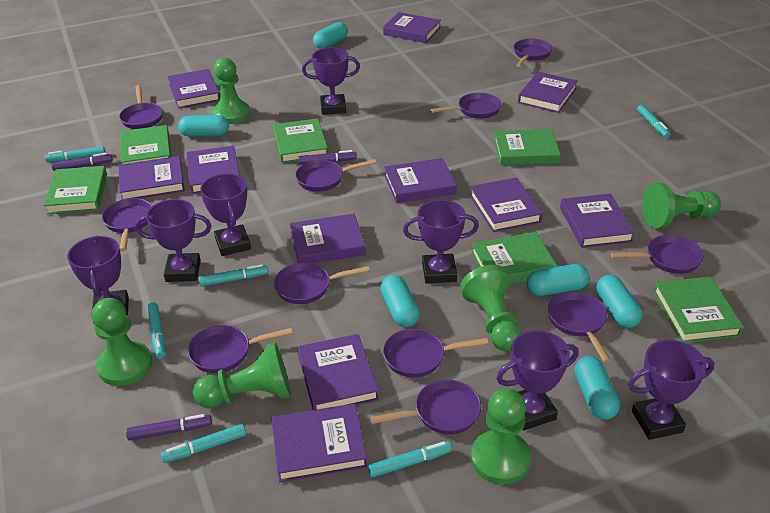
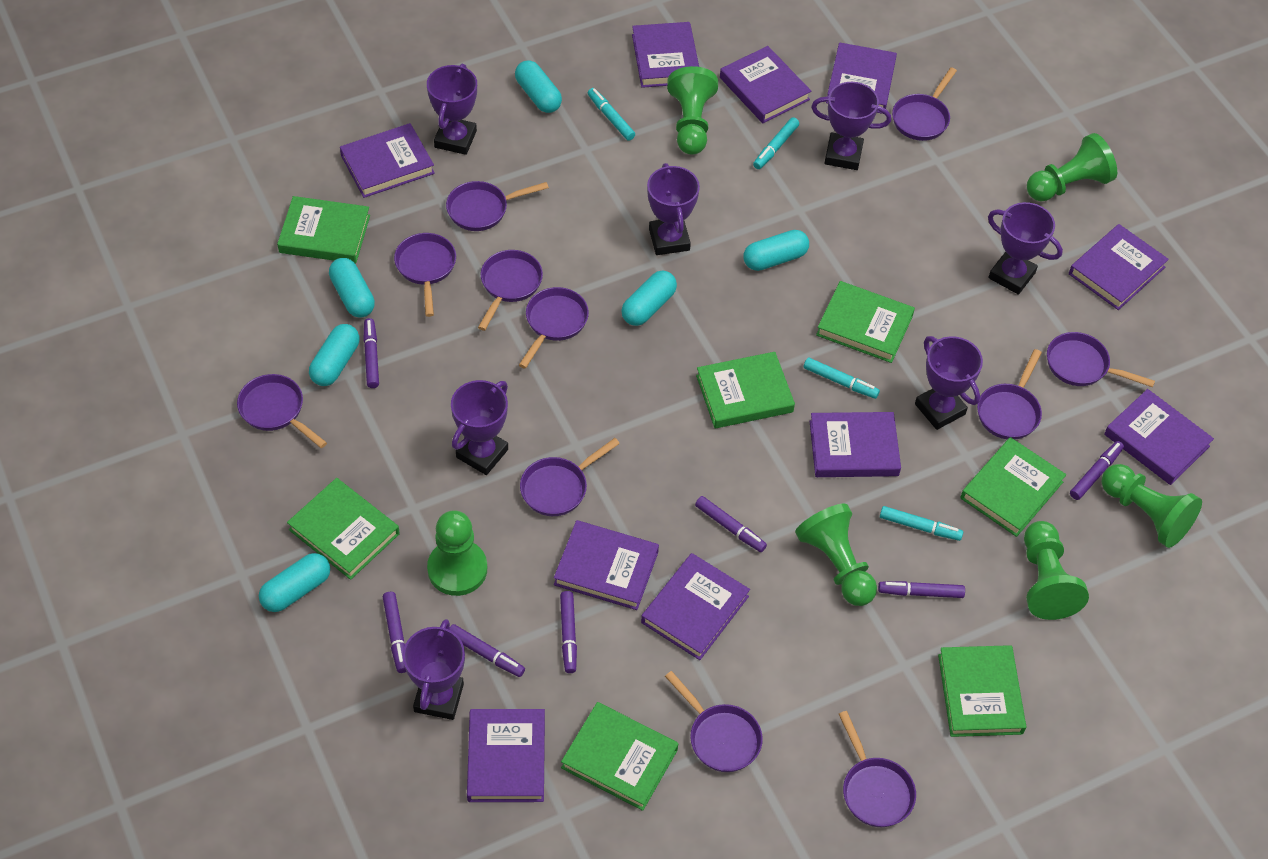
green book: [44,166,107,214] [120,125,171,164] [273,118,328,163] [471,232,557,284] [494,129,561,165] [653,276,744,343] = 6 -> [277,196,370,263] [287,478,400,580] [561,702,679,811] [696,352,795,428] [816,281,915,363] [938,645,1026,737] [961,437,1066,537] = 7
purple book: [119,156,185,200] [168,69,220,109] [186,146,240,194] [271,404,367,482] [290,213,366,263] [298,334,379,410] [383,12,441,43] [384,158,457,203] [470,178,543,232] [518,72,578,113] [560,194,635,248] = 11 -> [340,123,435,198] [467,709,545,802] [554,520,659,610] [632,22,699,88] [641,553,750,660] [720,46,811,123] [810,412,901,477] [826,42,897,114] [1069,224,1169,310] [1104,389,1214,485] = 10
purple marker: [51,153,113,171] [126,414,212,440] [299,150,357,165] = 3 -> [363,318,379,388] [383,592,406,673] [449,624,525,677] [560,591,577,673] [695,496,767,552] [878,581,965,598] [1070,441,1124,500] = 7
turquoise marker: [45,146,105,162] [147,302,166,358] [161,424,246,463] [199,264,268,287] [368,441,452,477] [637,105,670,138] = 6 -> [588,88,635,141] [753,117,799,169] [804,358,880,399] [880,506,963,541] = 4

